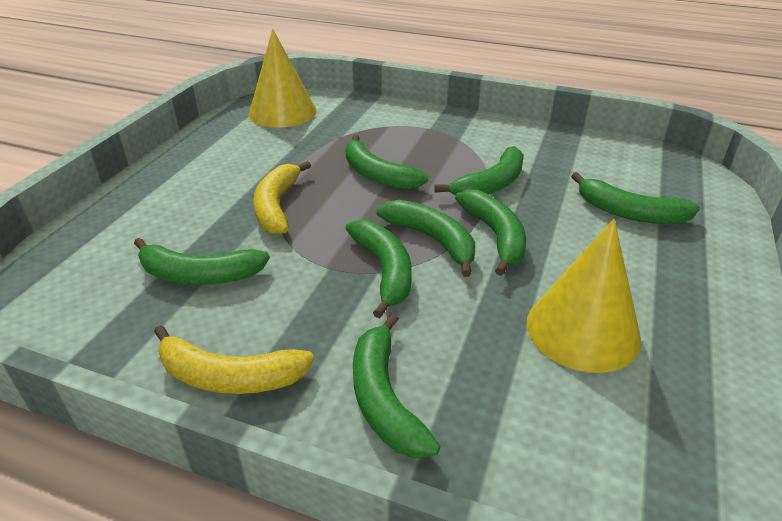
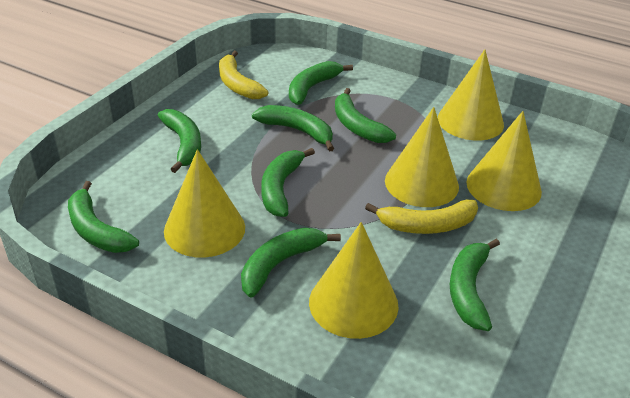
yellow cone: [249,29,316,128] [526,219,641,373] = 2 -> [164,149,245,258] [309,222,399,339] [385,107,459,207] [438,49,504,140] [467,111,542,211] = 5

